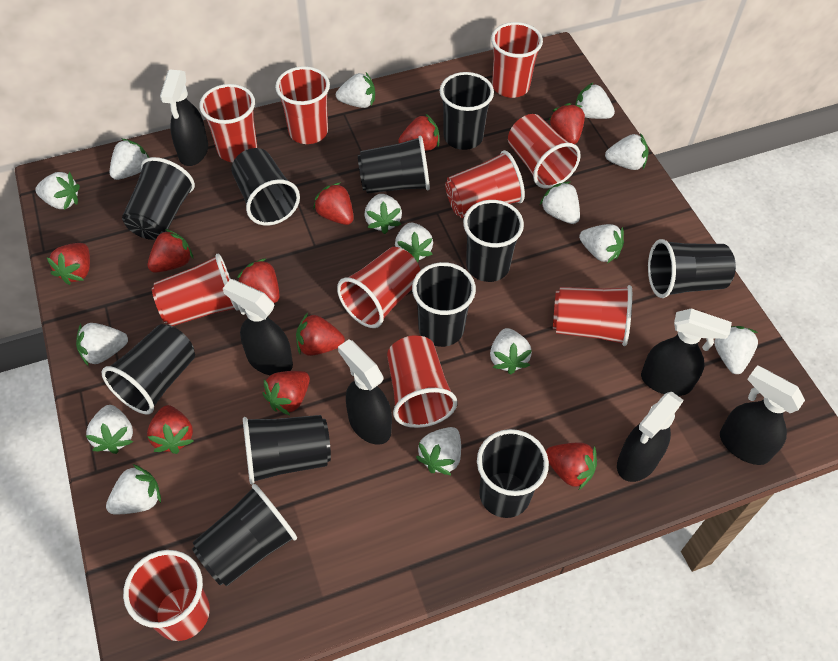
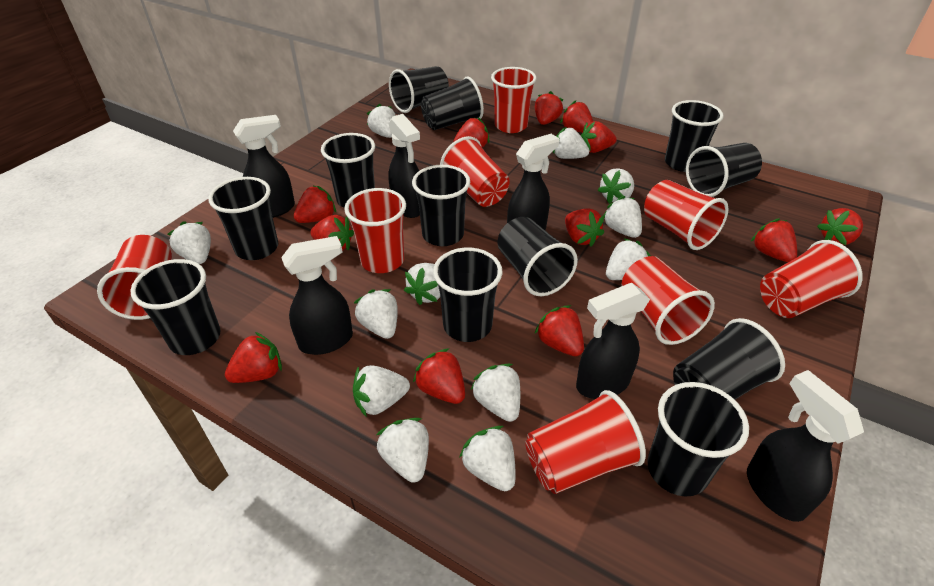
black cup: [102,324,195,414] [122,157,195,240] [192,484,297,586] [232,148,300,225] [243,415,331,484] [358,136,430,193] [412,262,476,347] [440,72,494,150] [463,200,524,282] [477,429,549,518] [648,239,736,298] = 11 -> [130,259,221,355] [208,177,278,260] [321,133,375,208] [389,66,449,113] [412,165,470,246] [421,77,484,130] [433,248,503,342] [498,217,578,296] [647,382,749,497] [665,100,724,172] [673,318,785,400] [686,143,762,197] = 12
red cup: [123,550,210,641] [152,254,239,326] [199,84,257,162] [275,66,330,144] [337,247,420,328] [387,336,457,428] [445,150,525,218] [491,22,543,98] [508,114,581,189] [553,285,632,346] = 10 -> [97,235,172,320] [344,188,406,273] [440,136,510,207] [491,67,537,133] [525,390,646,494] [622,256,715,345] [644,180,728,250] [760,240,863,318] = 8
red strawberry: [46,243,90,285] [147,405,194,454] [148,229,193,273] [237,258,280,303] [262,371,310,415] [296,313,345,356] [313,182,354,225] [398,113,439,151] [546,443,597,490] [549,103,585,144] = 10 -> [225,332,282,383] [294,185,336,223] [310,215,354,251] [413,348,465,404] [454,117,489,147] [535,91,563,125] [535,305,584,356] [560,100,593,132] [565,208,604,247] [581,121,617,153] [751,219,797,262] [817,208,863,245] = 12
white strawberry: [35,172,80,210] [76,323,128,366] [86,405,133,454] [106,464,161,514] [110,139,149,180] [336,73,375,108] [364,194,402,234] [395,223,433,262] [416,427,461,475] [490,328,532,374] [540,181,580,224] [575,83,615,119] [579,224,624,263] [605,133,649,170] [714,326,759,374] = 15 -> [168,221,211,264] [353,365,410,417] [354,289,398,339] [367,104,396,138] [376,418,429,483] [404,263,440,305] [459,426,516,491] [471,364,520,422] [553,127,590,159] [598,168,634,204] [604,196,642,238] [606,238,651,280] = 12

